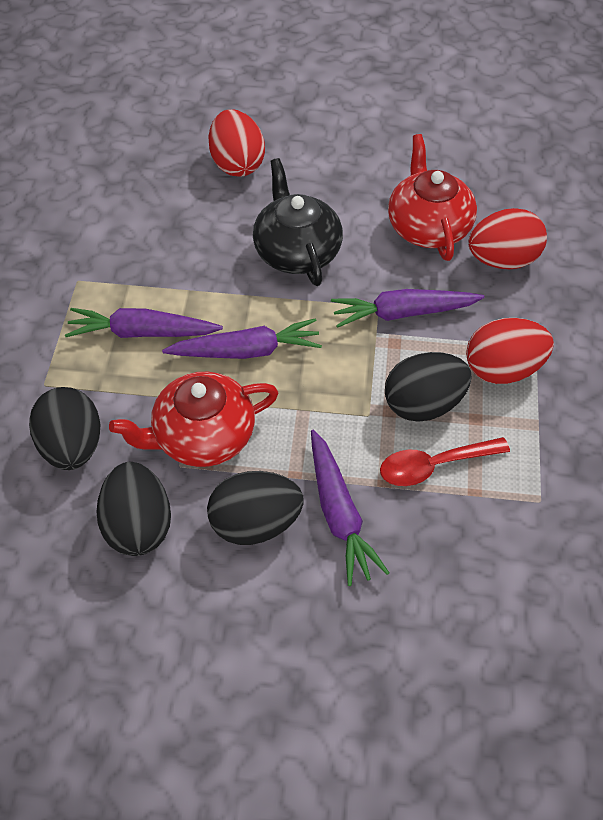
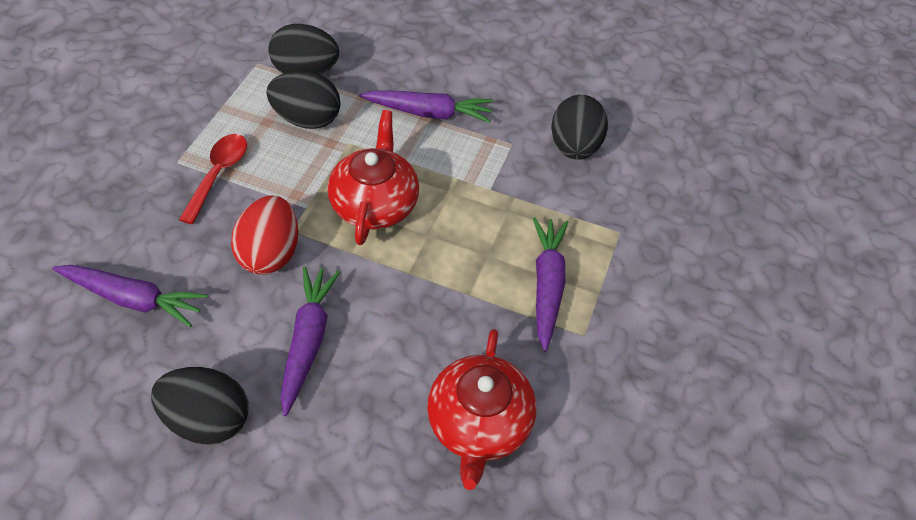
black teapot: [253,158,343,286] = 1 -> none = 0
red egg: [208,109,265,177] [466,318,554,384] [468,208,547,269] = 3 -> [231,195,298,275] = 1

